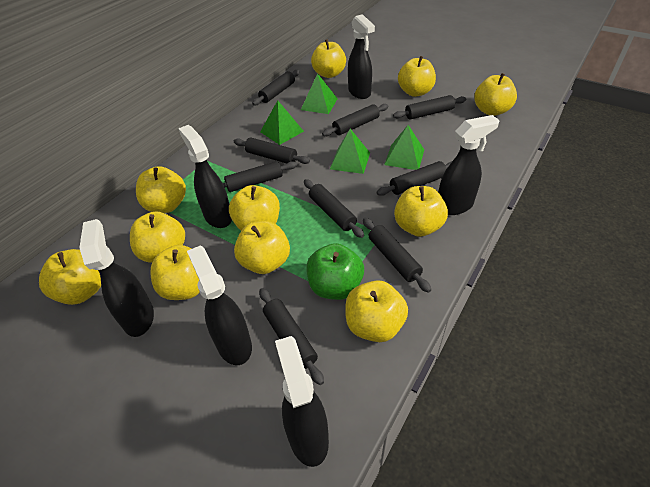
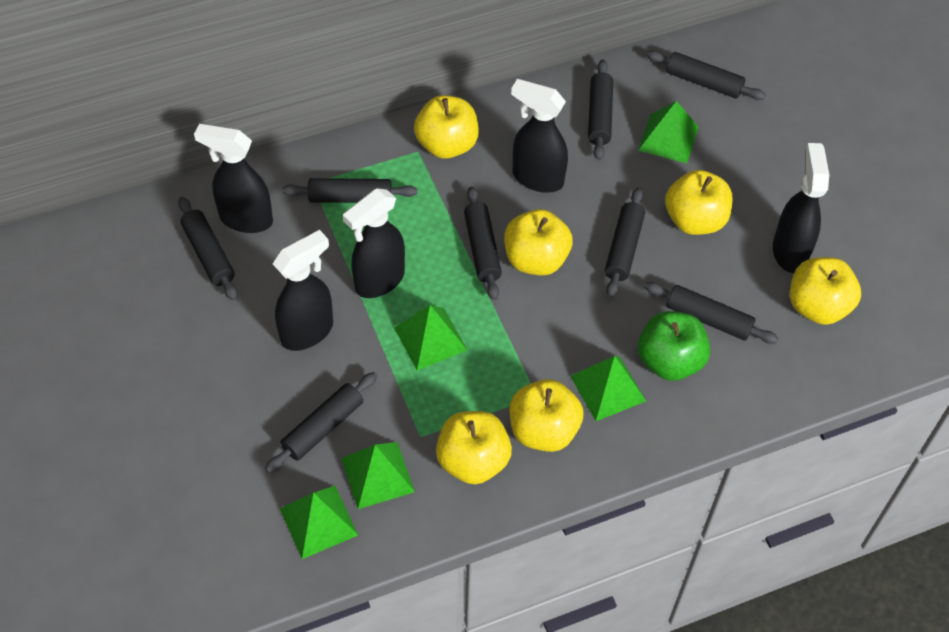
black rolling pin: [223,161,297,192] [234,137,310,164] [252,70,300,105] [259,288,324,385] [304,179,364,238] [322,104,388,136] [363,218,431,293] [377,161,452,196] [393,95,466,119] = 9 -> [178,197,237,301] [265,372,377,473] [282,178,417,203] [464,186,502,300] [588,60,613,160] [605,187,645,298] [645,282,779,344] [646,51,766,100] = 8
black spray bottle: [79,219,154,337] [178,125,232,228] [187,245,252,365] [275,336,329,467] [348,14,375,99] [438,115,500,215] = 6 -> [194,124,273,233] [273,230,333,351] [343,188,405,298] [511,79,568,193] [773,143,829,273] = 5
green pyramid: [260,100,304,145] [301,73,338,114] [330,129,370,174] [384,125,424,170] = 4 -> [280,486,358,559] [341,442,415,509] [394,305,467,371] [570,356,646,421] [638,101,699,163] = 5
yellow apple: [39,249,101,305] [130,211,185,263] [136,166,186,213] [150,245,200,300] [229,185,280,231] [234,221,290,274] [311,39,346,78] [345,280,408,342] [394,186,448,237] [398,56,436,97] [474,73,517,116] = 11 -> [414,95,479,159] [436,411,512,485] [504,209,573,276] [510,379,584,452] [665,170,733,235] [790,257,861,325] = 6

